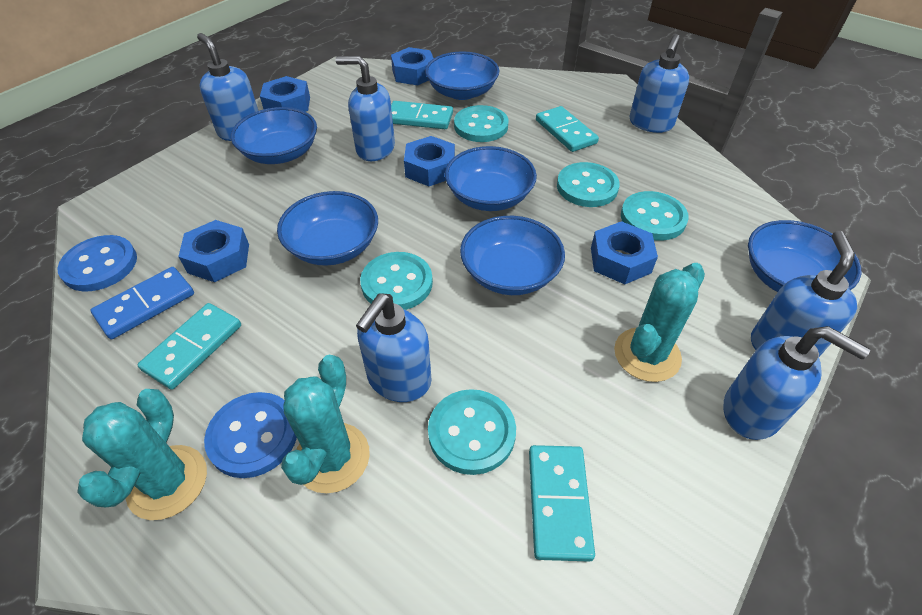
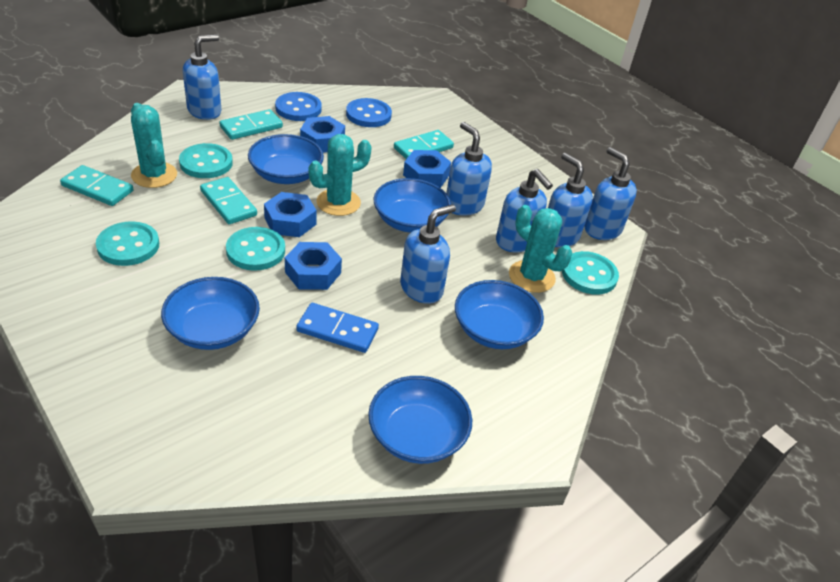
blue bowl: [231,107,317,164] [277,191,378,266] [425,51,499,100] [445,146,537,211] [460,216,565,295] [748,220,861,292] = 6 -> [161,277,260,350] [248,134,324,184] [368,376,472,464] [373,178,451,233] [455,280,544,349] = 5
blue nut: [178,220,249,282] [260,76,310,112] [391,47,434,85] [404,136,455,186] [591,221,658,284] = 5 -> [264,192,317,237] [285,242,342,290] [300,116,345,153] [403,150,451,188] = 4
turquoise button: [360,252,433,310] [428,389,516,475] [454,105,509,142] [557,162,620,207] [621,191,689,240] = 5 -> [96,221,159,266] [179,143,233,178] [226,227,285,271] [562,251,619,295] = 4

